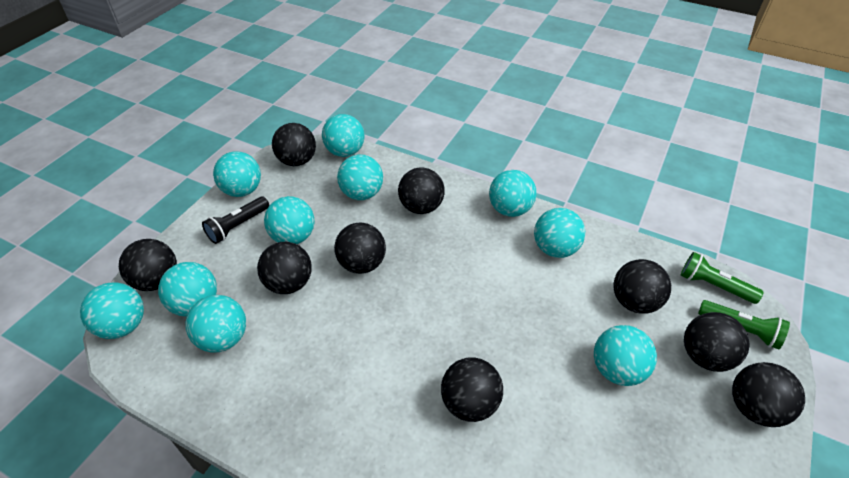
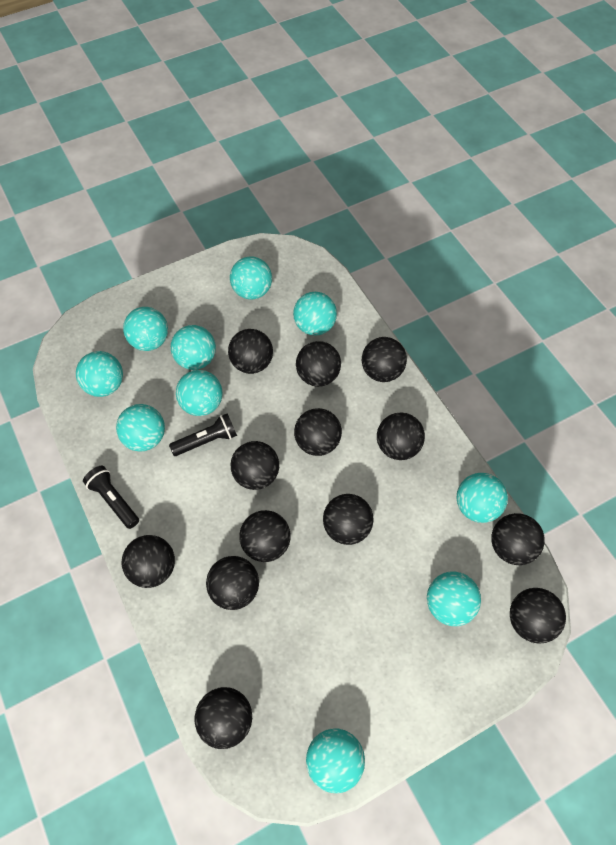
black ball: [119,239,177,291] [257,242,312,294] [272,123,316,166] [334,223,386,274] [398,167,445,214] [441,357,503,422] [613,259,671,314] [684,312,749,372] [732,362,805,427] = 9 -> [122,535,175,588] [195,687,252,749] [206,556,259,610] [228,329,273,374] [231,441,279,490] [239,510,291,562] [294,408,342,456] [296,341,341,387] [323,494,374,545] [362,337,407,382] [377,413,425,460] [491,513,545,565] [510,588,566,644] = 13
black flashlight: [202,197,269,244] = 1 -> [83,466,139,529] [169,413,237,456] = 2
green flashlight: [681,252,763,304] [698,300,790,349] = 2 -> none = 0

